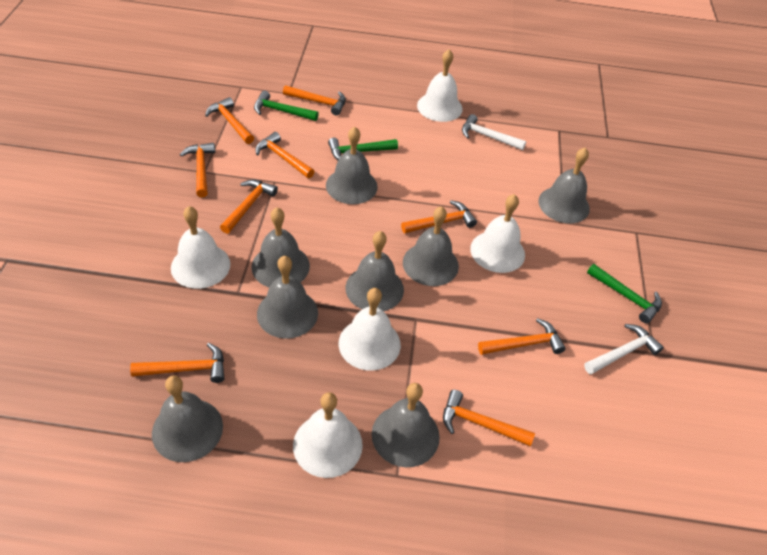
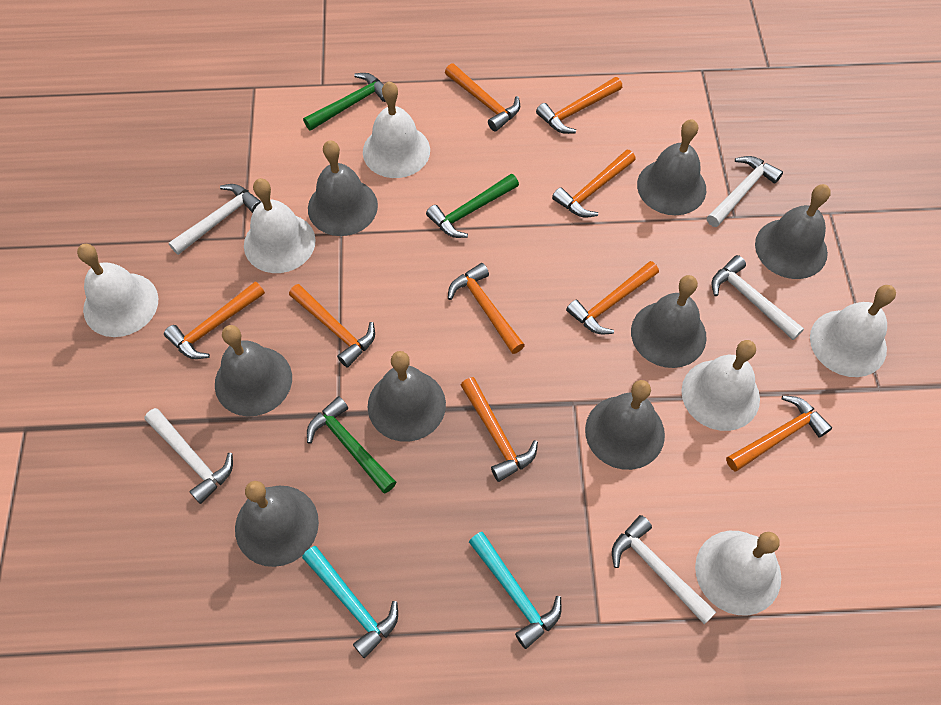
turquoise hammer: none = 0 -> [302,546,398,658] [469,532,562,649] = 2
white bell: [171,206,230,289] [293,392,363,478] [339,288,401,371] [417,49,463,122] [470,194,525,273] = 5 -> [77,244,158,337] [244,178,316,273] [363,82,430,178] [681,340,760,431] [695,531,781,615] [810,285,896,377] = 6
white hammer: [462,114,526,150] [584,324,664,374] = 2 -> [145,408,233,504] [169,184,262,255] [612,515,716,624] [707,156,783,227] [711,255,804,340] = 5

